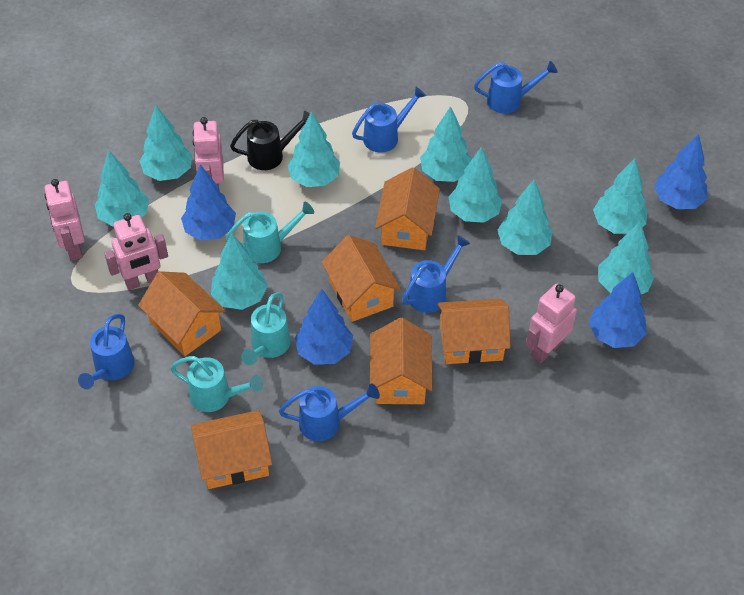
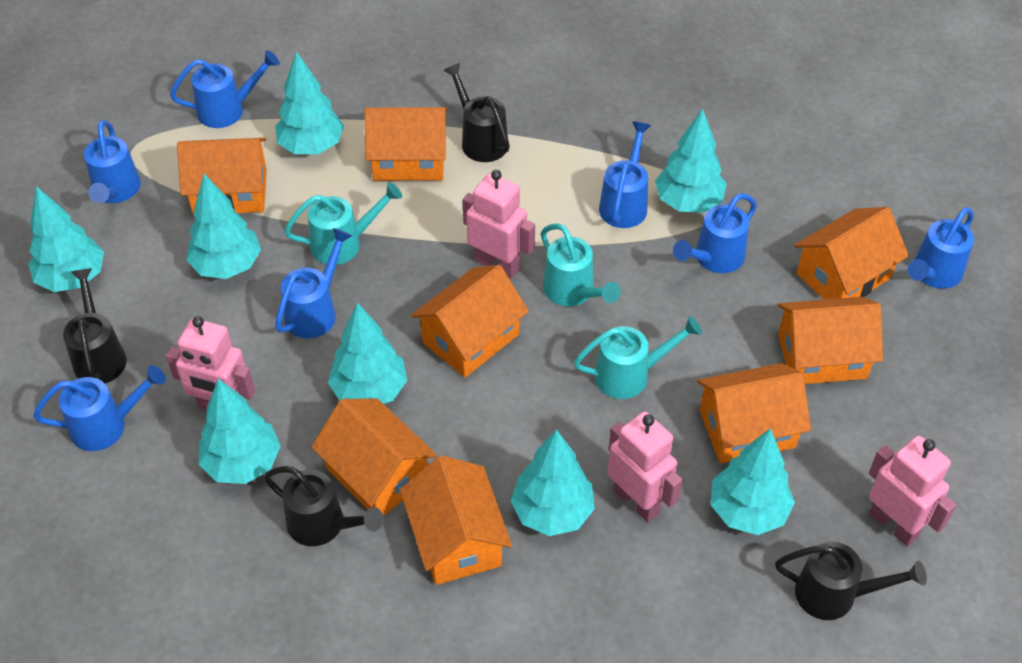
black watering can: [230,111,310,170] = 1 -> [63,268,127,383] [264,466,383,546] [443,63,510,162] [775,542,927,620] = 4
blue tree: [181,164,236,241] [295,289,353,365] [588,272,647,348] [654,134,708,209] = 4 -> none = 0
blue watering can: [78,314,135,389] [279,383,380,441] [352,87,426,152] [402,235,471,313] [474,61,558,114] = 5 -> [33,365,166,451] [84,120,141,203] [170,50,280,128] [275,228,352,338] [599,121,651,228] [673,193,757,273] [907,207,974,289] = 7
orange house: [138,271,225,356] [191,410,272,489] [322,235,401,322] [370,318,433,404] [375,168,440,250] [437,299,511,364] = 6 -> [177,138,267,215] [312,398,437,516] [365,107,447,181] [400,455,512,585] [411,265,529,378] [697,363,811,463] [778,297,883,384] [794,207,909,300] = 8
turquoise tree: [95,151,149,226] [140,105,192,181] [211,233,268,310] [287,111,340,187] [420,106,472,182] [449,146,503,223] [498,179,552,255] [593,159,647,234] [598,222,654,294] = 9 -> [28,186,104,292] [186,174,261,279] [199,378,281,484] [275,51,344,154] [328,302,407,404] [511,429,595,536] [655,109,727,213] [711,428,795,535] = 8

